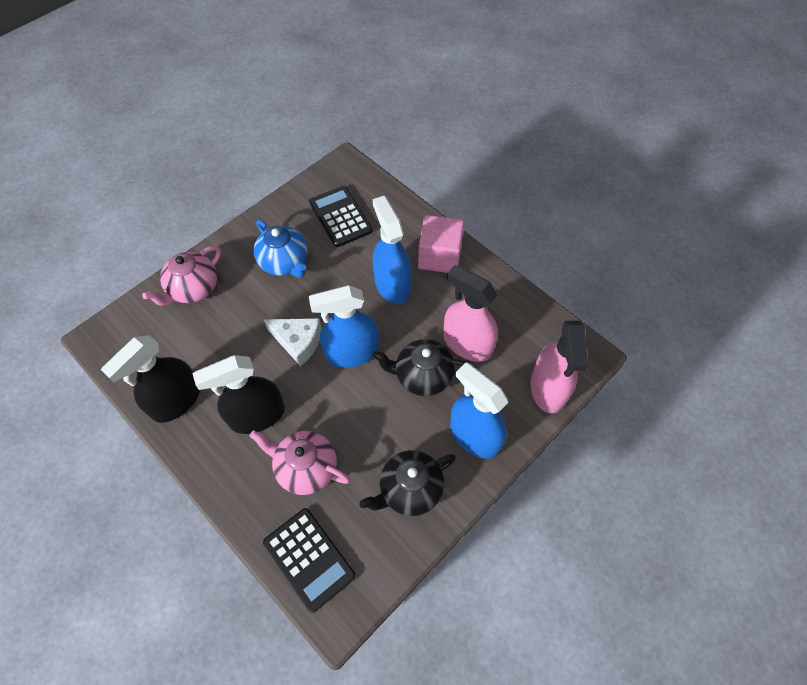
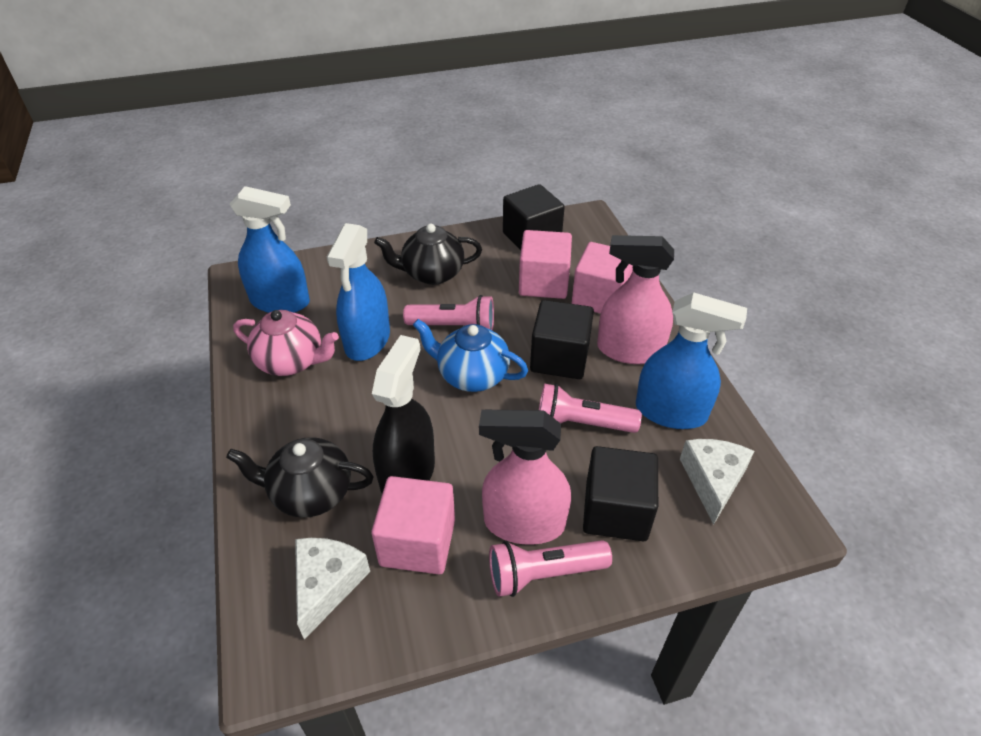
black calculator: [263,508,356,613] [309,186,373,247] = 2 -> none = 0
black cube: none = 0 -> [503,184,565,250] [530,300,594,379] [583,446,658,541] = 3
black spray bottle: [101,335,200,423] [192,355,285,434] = 2 -> [372,335,435,494] = 1
pink cube: [418,215,464,273] = 1 -> [371,476,455,574] [519,230,572,299] [572,242,633,314] = 3
pink flashlight: none = 0 -> [403,295,494,331] [489,540,612,597] [539,383,642,433] = 3
pink teapot: [142,246,221,306] [250,430,350,495] = 2 -> [233,310,339,376] = 1
white cheese: [264,318,322,366] = 1 -> [295,538,370,640] [680,439,754,525] = 2

